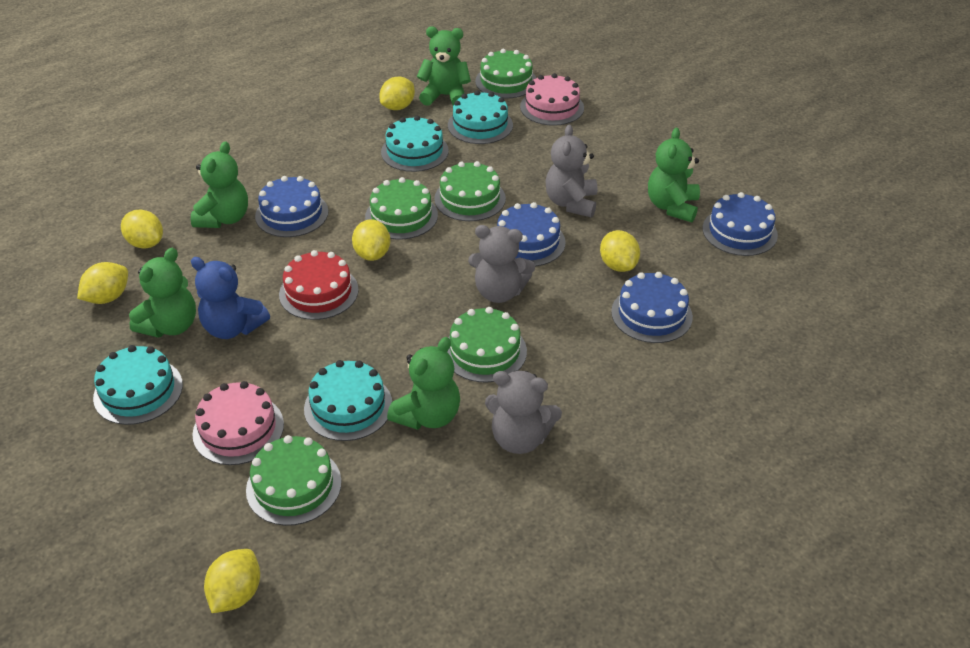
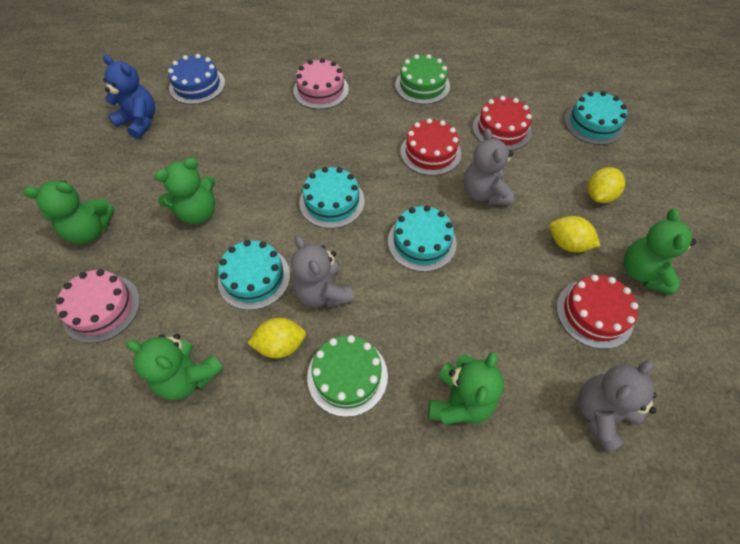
blue cake: [255,176,328,237] [497,202,566,267] [611,272,693,343] [703,192,778,256] = 4 -> [168,54,225,104] = 1
green cake: [246,435,342,526] [365,177,438,240] [434,161,506,221] [447,307,527,383] [475,49,536,98] = 5 -> [307,335,388,417] [395,54,450,104] = 2
red cake: [279,250,359,320] = 1 -> [400,118,461,176] [473,96,532,151] [556,275,638,349] = 3
yellow lemon: [77,262,128,304] [121,210,163,249] [204,549,260,613] [352,219,390,261] [379,77,415,110] [600,230,640,272] = 6 -> [248,318,306,358] [550,216,600,252] [588,167,625,203] = 3

